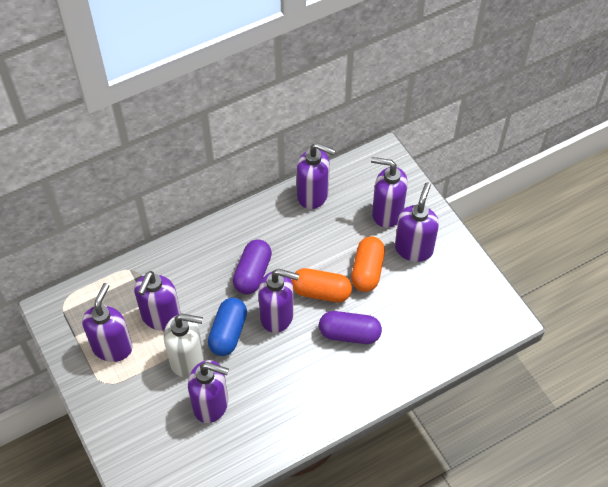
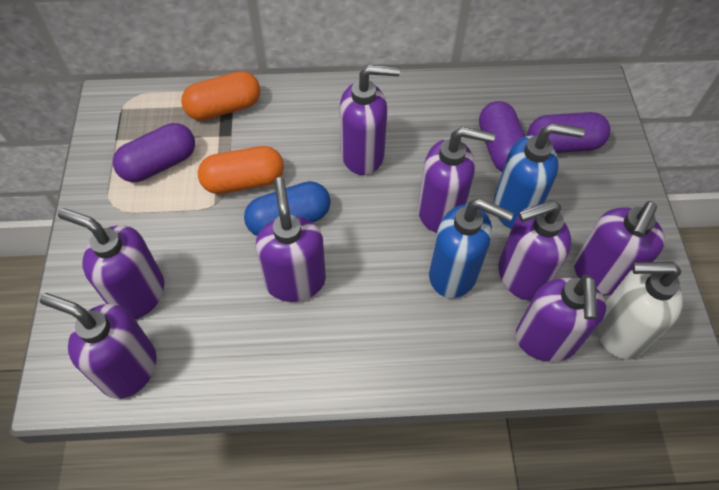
blue soap dispenser: none = 0 -> [429,198,514,298] [494,123,585,229] = 2
purple capsule: [233,239,272,294] [319,311,382,344] = 2 -> [113,123,195,182] [479,101,526,172] [527,112,611,153] = 3
purple soap dispenser: [82,283,133,362] [134,271,181,331] [188,360,229,423] [258,269,299,333] [297,143,336,209] [371,157,408,228] [395,182,439,262] = 7 -> [40,293,157,399] [58,208,164,319] [256,177,326,302] [340,65,400,175] [418,127,495,233] [498,200,571,300] [516,275,606,362] [574,201,665,295] = 8

